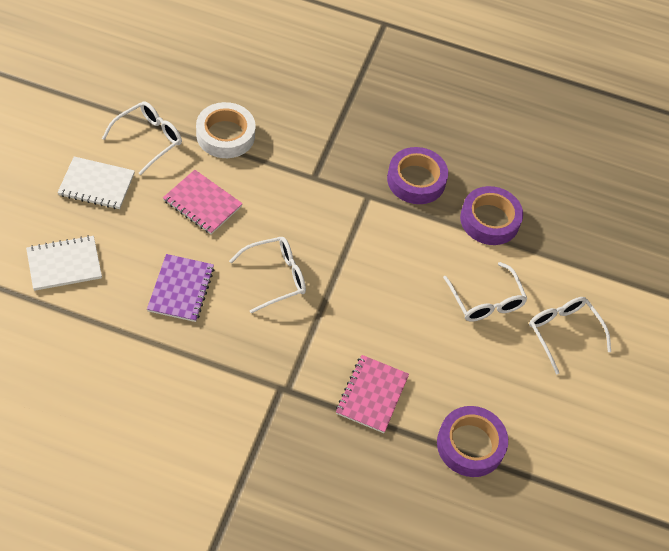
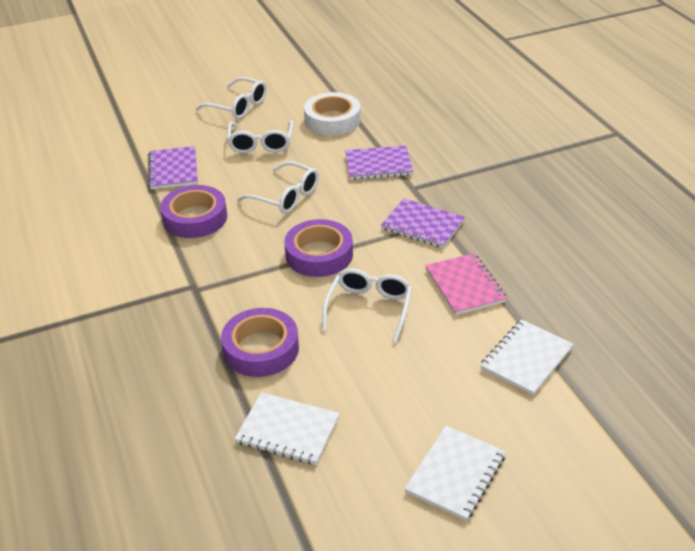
pink notebook: [163,170,243,234] [336,355,409,433] = 2 -> [425,253,507,315] = 1
purple notebook: [147,254,214,322] = 1 -> [148,146,198,189] [345,146,413,180] [381,198,465,248] = 3
white notebook: [26,235,102,291] [57,157,135,209] = 2 -> [235,392,340,465] [404,426,506,521] [480,319,574,395] = 3

